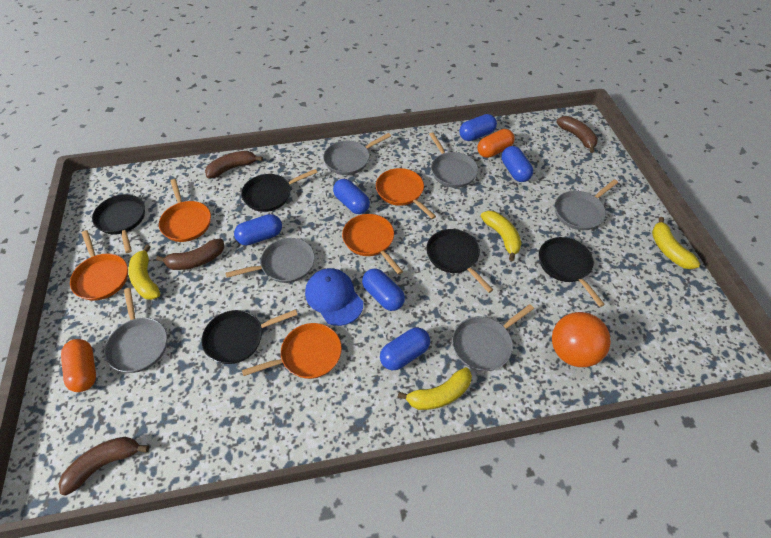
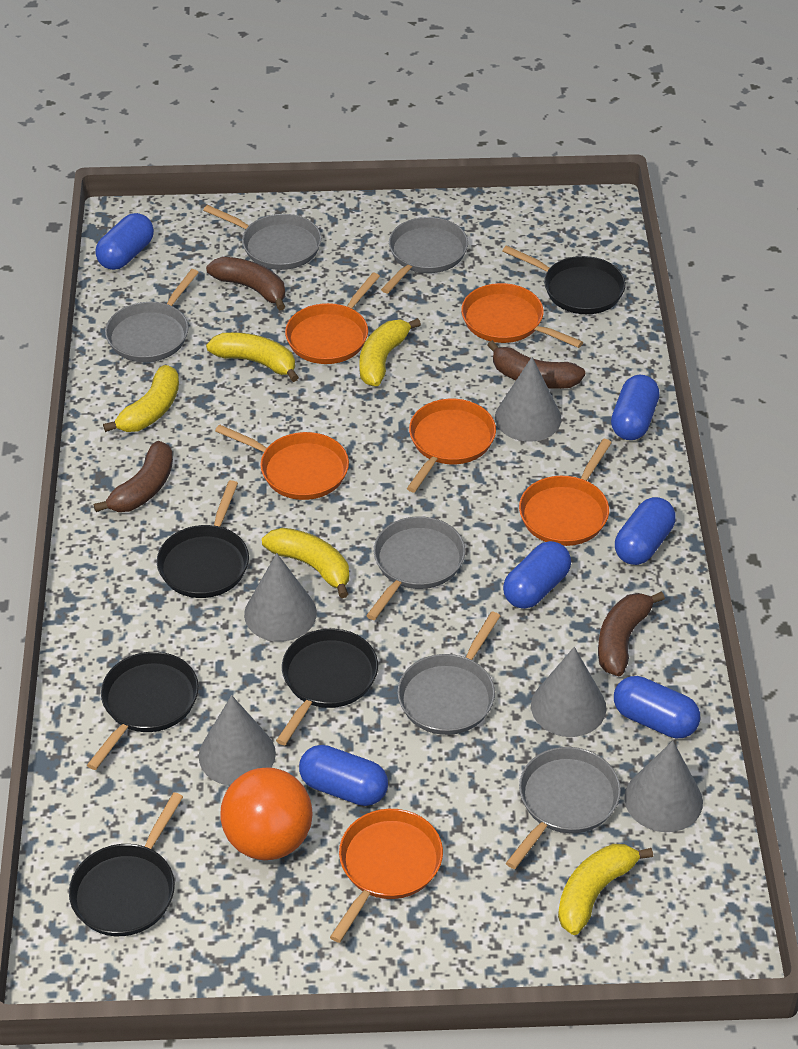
blue cap: [305,268,363,326] = 1 -> none = 0
grey cone: none = 0 -> [199,695,276,786] [244,553,317,642] [495,357,561,441] [531,647,606,737] [624,741,703,832] = 5
orange capsule: [61,339,96,392] [477,129,515,158] = 2 -> none = 0
orange pan: [70,230,128,301] [159,179,211,242] [242,323,342,379] [342,214,403,274] [376,168,436,219] = 5 -> [215,424,349,500] [285,273,380,364] [330,809,443,943] [407,399,496,492] [461,283,583,348] [519,439,612,546] = 6
yellow banana: [128,245,160,300] [398,367,472,410] [481,210,522,261] [652,217,700,269] = 4 -> [103,365,179,432] [206,332,299,382] [262,528,349,598] [359,318,421,386] [558,844,653,935] = 5

